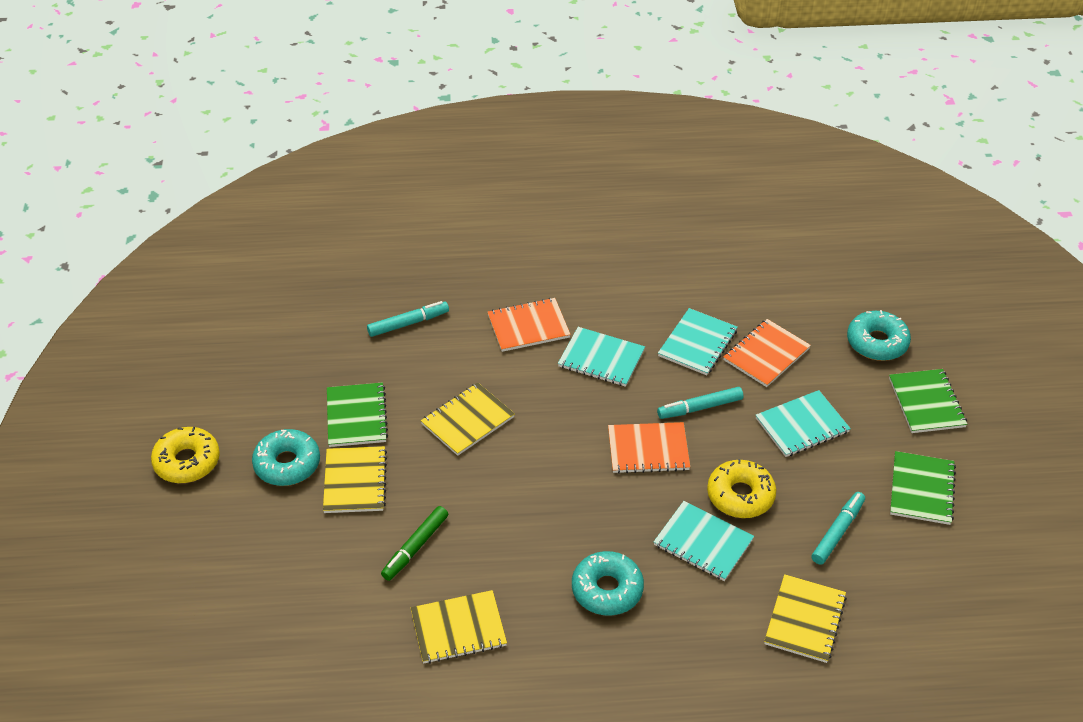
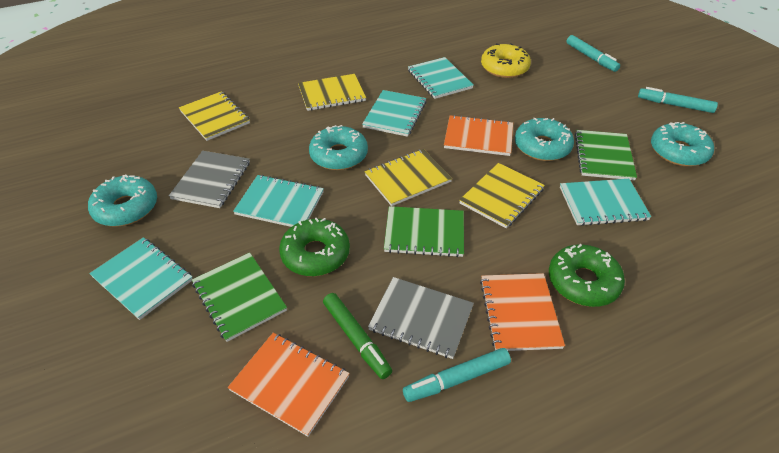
green donut: none = 0 -> [279,218,350,276] [549,244,625,307] = 2
grey notebook: none = 0 -> [169,151,250,208] [368,277,474,359] = 2
turquoise donut: [252,429,320,486] [572,551,644,616] [847,310,911,361] = 3 -> [88,175,157,227] [309,125,368,170] [515,118,574,161] [651,122,714,166] = 4
turquoise notebook: [558,327,645,387] [654,501,754,581] [658,308,738,375] [756,390,851,457] = 4 -> [89,237,192,320] [233,175,324,227] [362,90,426,137] [408,57,474,99] [560,179,651,226] = 5
yellow donut: [151,427,220,483] [707,459,776,518] = 2 -> [481,43,531,78] = 1

